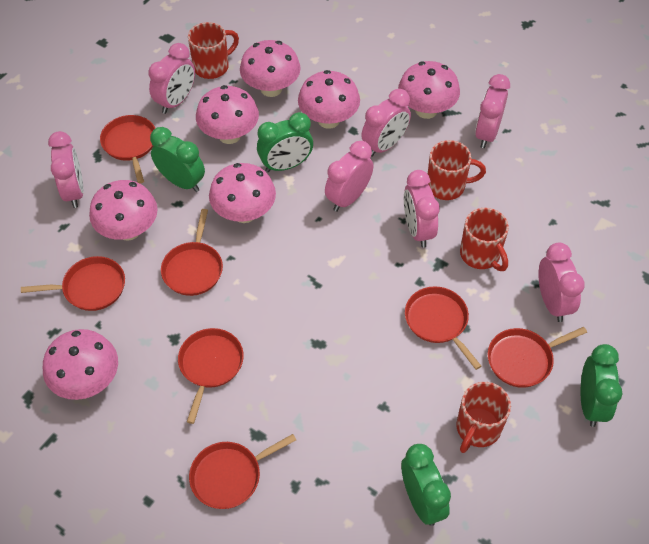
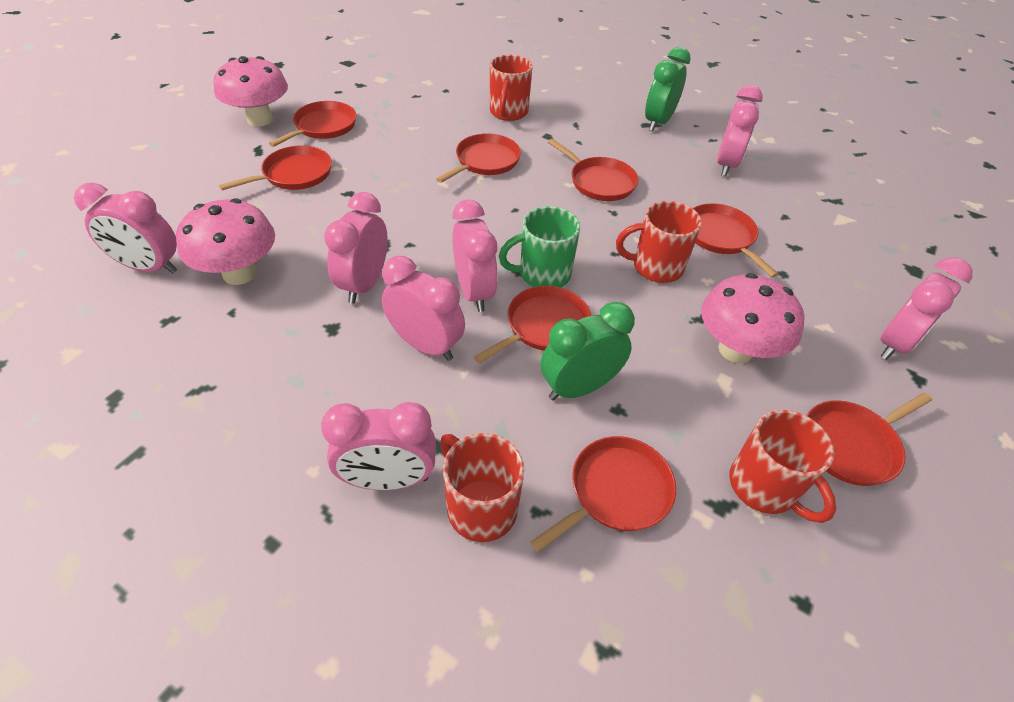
green clock: [150,127,205,192] [257,112,313,172] [401,444,451,526] [581,344,623,427] = 4 -> [541,302,635,401] [645,47,691,132] = 2
green mug: none = 0 -> [499,206,580,287] = 1
pink mushroom: [43,329,118,400] [89,180,158,241] [196,85,259,144] [209,163,276,223] [240,40,301,97] [298,70,360,129] [398,61,460,119] = 7 -> [176,198,275,285] [214,56,288,127] [701,273,805,364] = 3
red pan: [21,256,125,311] [100,115,155,183] [161,209,223,296] [178,328,244,424] [189,434,296,509] [405,286,481,370] [487,327,587,388] = 7 -> [219,145,332,190] [269,101,357,147] [436,133,521,183] [474,286,592,364] [530,436,676,552] [548,139,638,201] [693,203,779,278] [806,393,932,486] = 8

